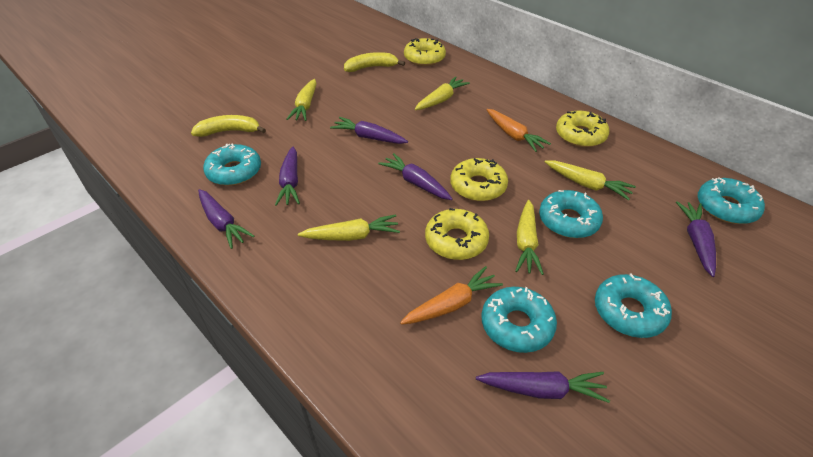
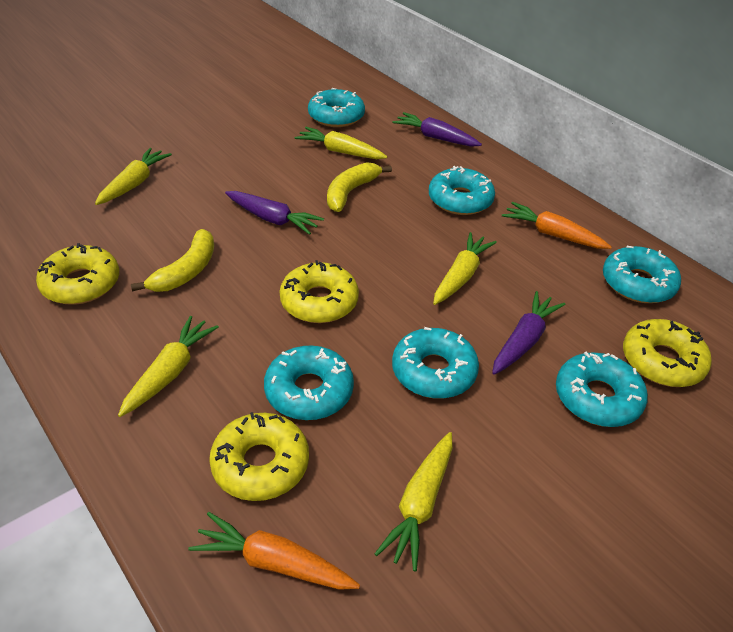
purple carrot: [198,189,254,249] [275,146,300,206] [330,117,408,144] [378,153,452,200] [476,371,610,403] [676,201,716,277] = 6 -> [225,191,324,235] [393,112,482,147] [492,291,565,375] = 3
turquoise donut: [203,143,261,186] [482,287,557,353] [539,190,603,238] [595,273,672,338] [698,177,765,224] = 5 -> [264,345,354,420] [308,88,365,127] [392,327,479,399] [429,166,495,215] [556,351,648,427] [603,246,681,303] = 6

